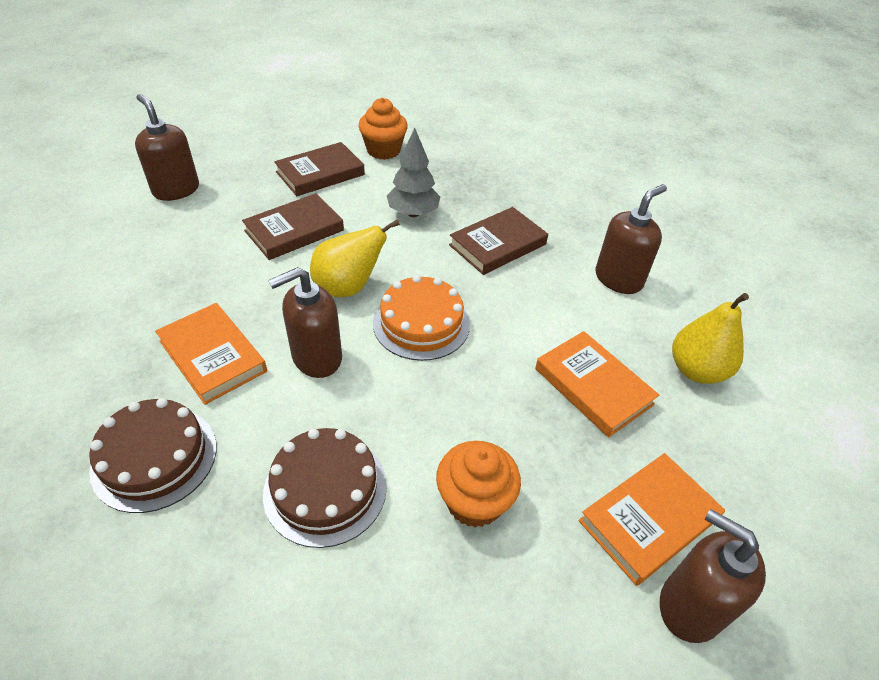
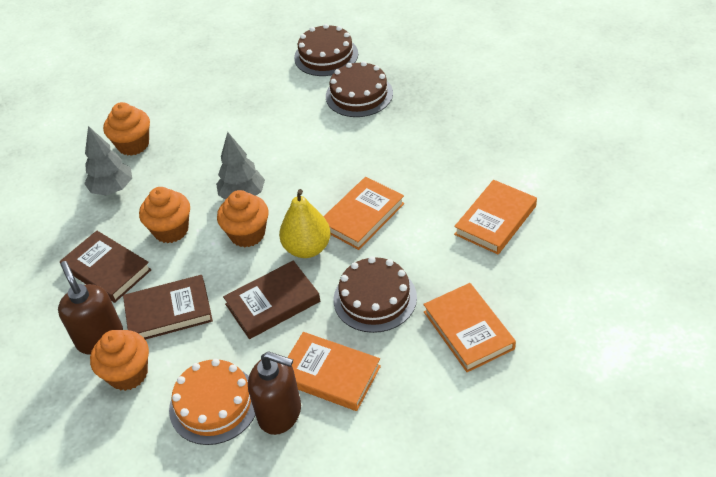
brown cake: [89,398,217,513] [263,428,387,548] = 2 -> [294,24,358,76] [326,61,393,117] [334,256,417,333] = 3
brown soap dispenser: [135,94,199,201] [268,267,342,378] [596,184,667,294] [660,509,766,643] = 4 -> [58,261,123,355] [248,352,301,435] = 2
grey tree: [387,128,440,217] = 1 -> [84,126,132,195] [216,132,265,200] = 2
orange book: [155,303,267,405] [535,331,659,437] [578,453,725,586] = 3 -> [287,332,381,411] [323,177,404,250] [423,283,516,372] [454,180,537,254] = 4
orange cupcake: [359,98,408,160] [436,441,521,528] = 2 -> [90,330,149,391] [103,102,150,156] [139,187,190,243] [217,190,269,248] = 4
yellow pear: [310,219,400,297] [672,293,749,384] = 2 -> [279,189,331,258] = 1

